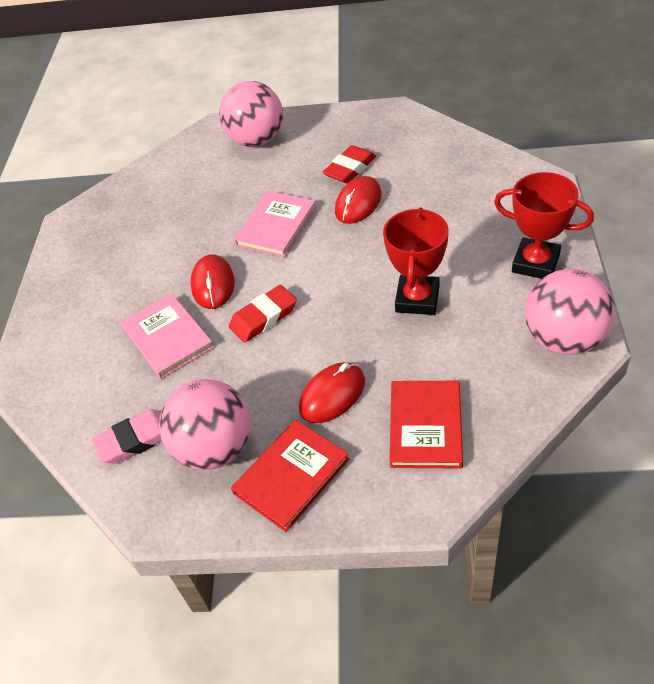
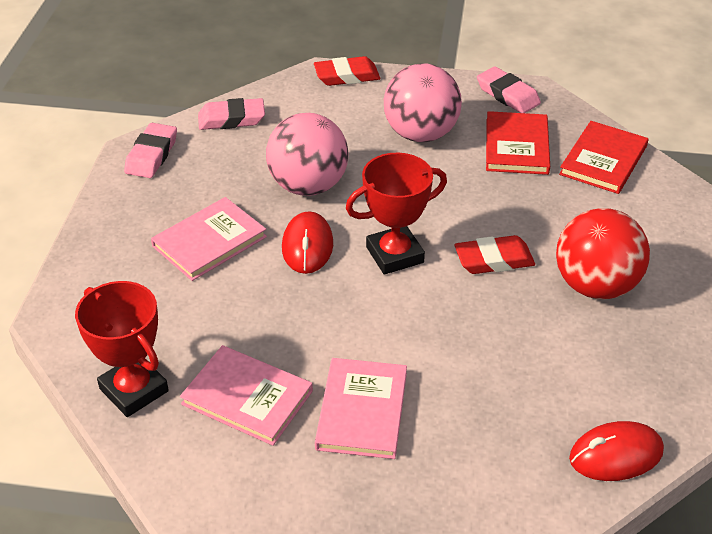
pink ball: [159,379,251,470] [219,81,283,147] [525,269,615,355] = 3 -> [266,113,349,196] [384,64,462,142] = 2
pink book: [120,293,214,379] [234,191,316,257] = 2 -> [151,197,267,281] [180,345,313,446] [315,358,407,459] = 3
pink eraser: [91,409,162,464] = 1 -> [124,123,177,178] [198,98,265,130] [477,66,541,113] = 3
red ball: none = 0 -> [556,208,650,299] = 1
red mouse: [190,254,235,309] [299,362,365,423] [335,176,382,224] = 3 -> [282,211,333,274] [569,421,664,481] = 2

